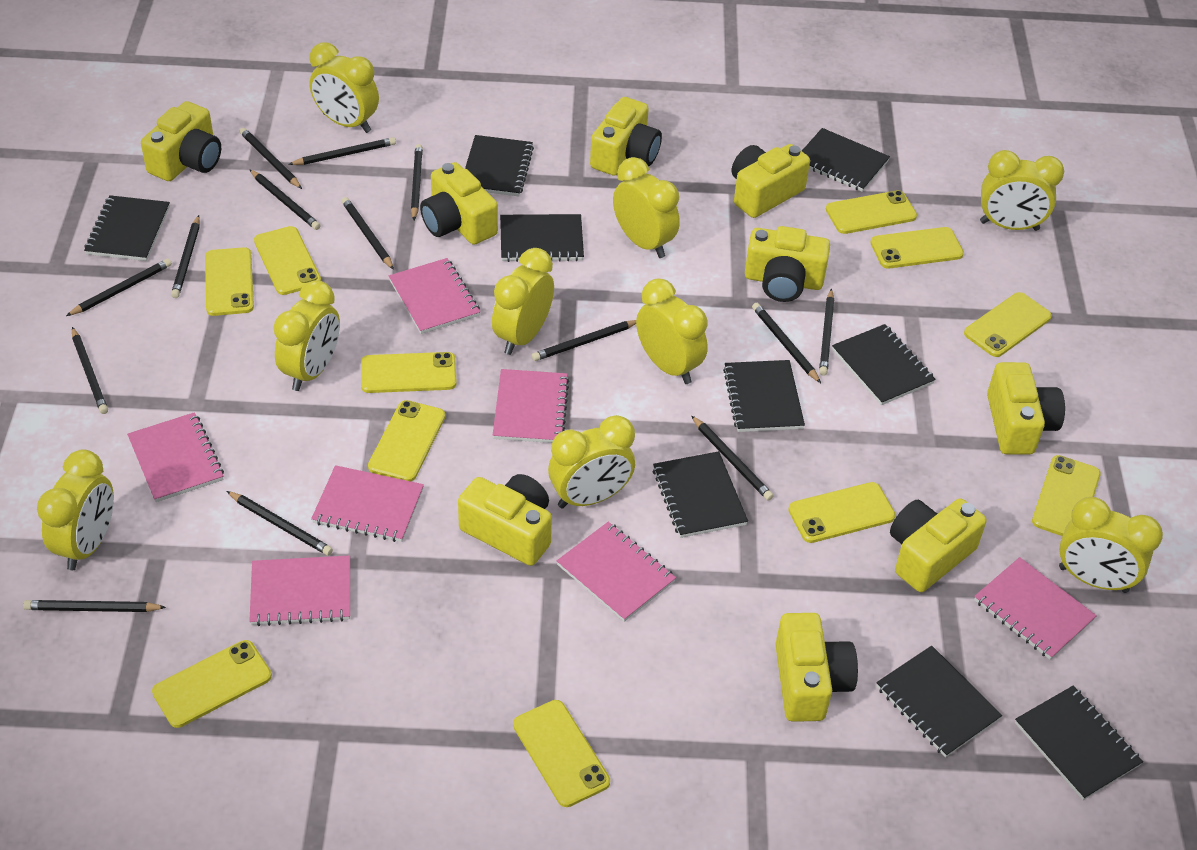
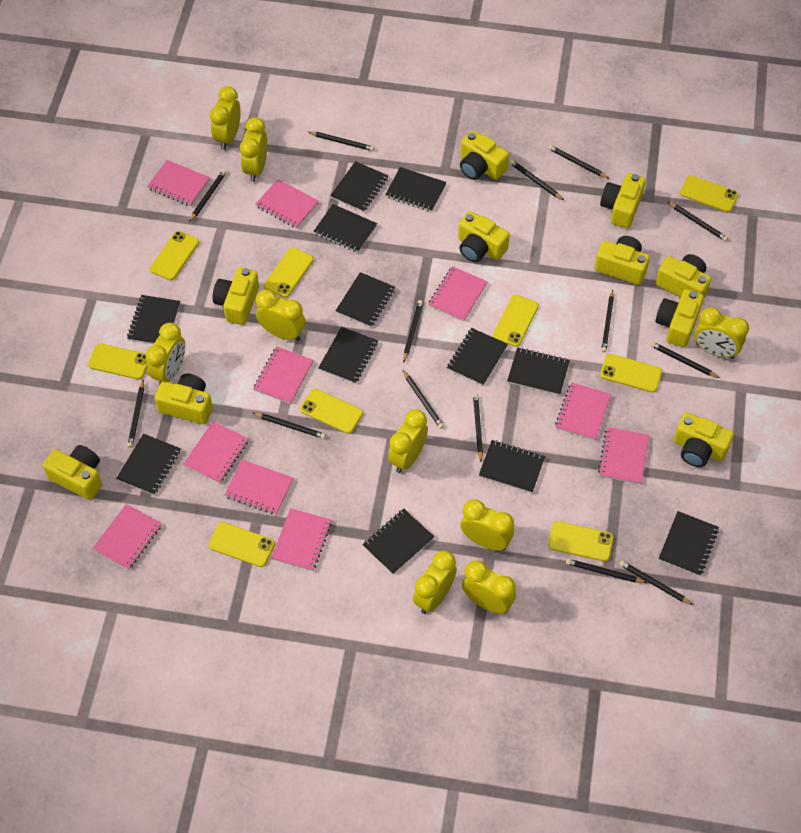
black notebook: [84,195,170,261] [465,135,534,196] [500,214,584,262] [653,451,748,538] [723,360,805,432] [802,128,890,192] [832,324,936,405] [876,646,1002,757] [1015,686,1143,800] = 9 -> [116,434,181,495] [127,295,180,344] [314,204,377,253] [318,327,378,384] [330,161,388,212] [336,272,395,327] [362,509,434,574] [385,167,446,212] [447,328,508,386] [479,440,545,493] [507,347,570,395] [659,511,719,576] = 12
pink notebook: [127,412,224,502] [249,555,350,626] [311,465,424,542] [389,258,480,334] [493,369,569,443] [557,522,676,622] [974,557,1097,660] = 7 -> [92,504,162,570] [147,160,210,206] [183,421,249,483] [224,460,293,515] [253,346,313,404] [255,179,319,228] [271,508,332,571] [428,266,488,322] [555,382,611,441] [598,427,649,484] = 10
yellow camera: [141,101,221,181] [420,162,498,245] [458,474,552,566] [590,97,662,176] [732,144,810,218] [745,226,830,302] [775,613,858,722] [890,498,986,592] [987,362,1065,455] = 9 -> [43,445,102,500] [155,373,213,424] [213,267,259,325] [458,211,510,262] [460,131,509,180] [594,236,650,285] [600,173,646,228] [655,289,704,347] [656,254,711,298] [674,412,734,467] = 10
yellow phone: [152,640,272,728] [205,247,254,316] [254,226,321,295] [361,352,457,393] [368,400,445,481] [513,700,610,807] [788,482,896,543] [826,190,917,234] [870,227,964,269] [964,292,1052,357] [1032,455,1101,536] = 11 -> [88,343,148,380] [150,231,199,280] [208,522,275,567] [264,248,314,298] [300,389,363,434] [493,295,539,347] [548,521,613,562] [600,354,662,393] [680,175,738,212] = 9

